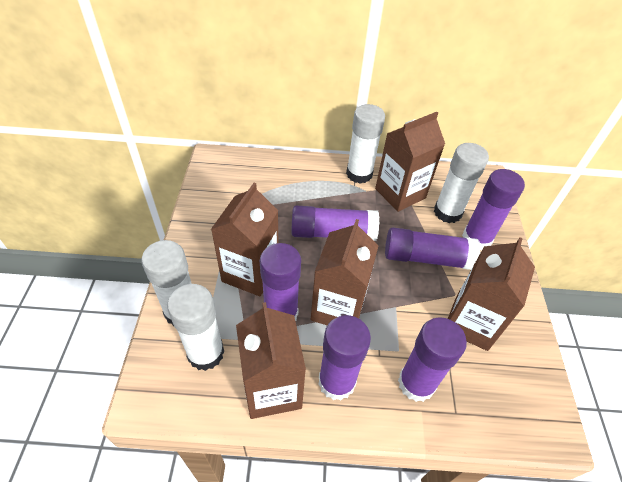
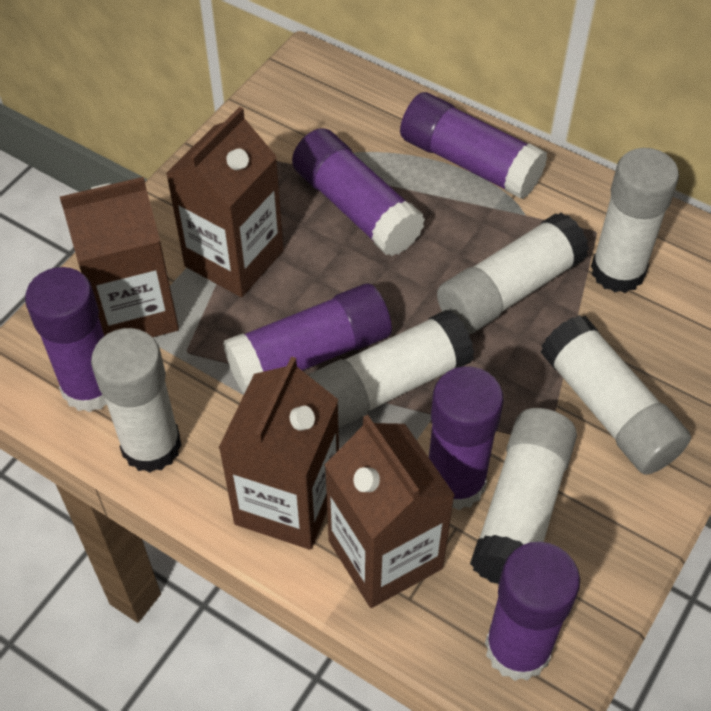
brown carton: [211,183,278,296] [236,302,306,419] [311,219,379,325] [375,112,445,212] [448,237,535,351] = 5 -> [60,177,179,337] [166,107,284,297] [219,356,339,550] [325,415,455,608] = 4
white glue stick: [141,240,192,326] [167,284,224,371] [346,104,385,184] [434,143,489,223] = 4 -> [91,328,182,473] [308,310,474,428] [437,212,589,334] [470,408,577,584] [541,315,691,475] [591,148,679,293] = 6

